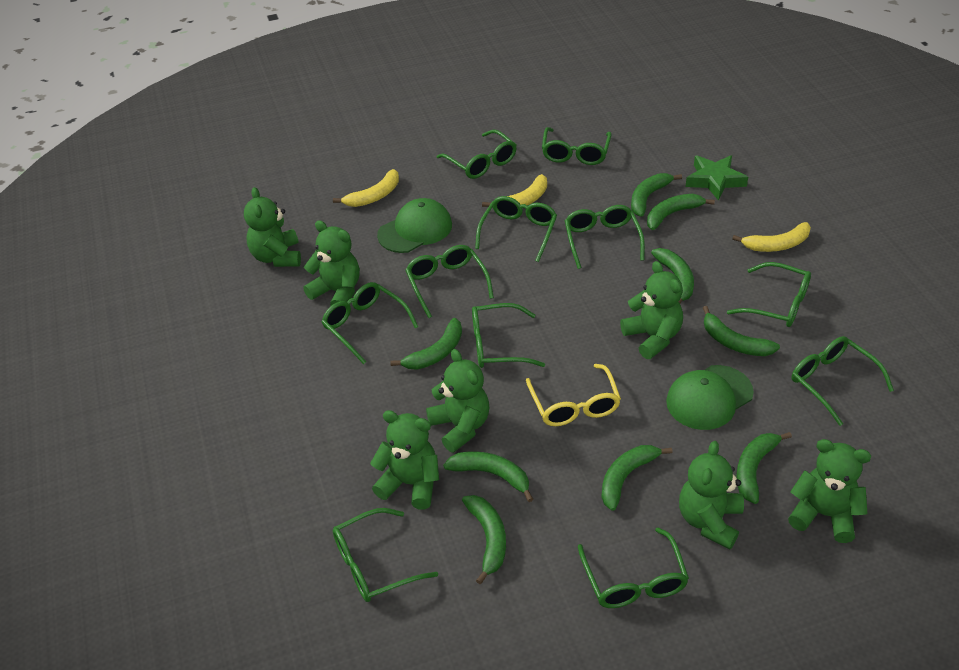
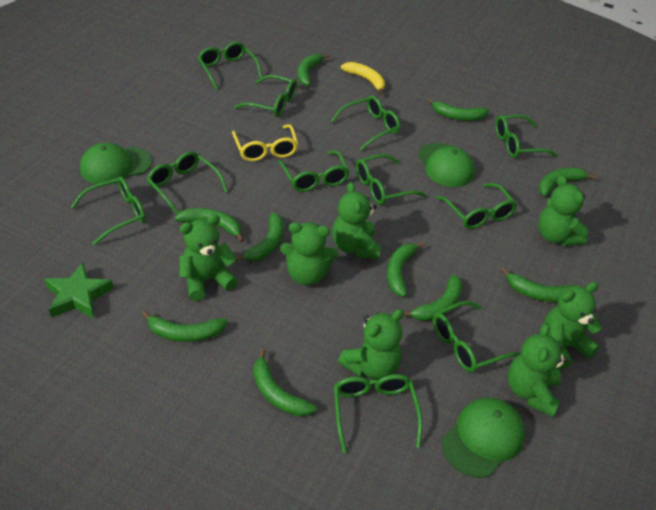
green banana: [390,318,462,370] [443,451,533,502] [462,495,506,584] [601,445,673,511] [631,173,682,217] [647,194,715,230] [651,248,694,304] [703,306,780,356] [736,432,792,504] = 9 -> [142,310,227,342] [175,208,244,242] [235,213,284,262] [253,349,316,417] [297,54,330,86] [387,242,425,297] [403,274,463,321] [427,98,489,121] [501,267,576,302] [539,168,596,196] = 10
green cap: [377,198,452,253] [666,365,754,430] = 2 -> [80,143,152,185] [418,143,475,187] [442,397,525,478] = 3
yellow banana: [333,169,399,207] [482,174,547,208] [732,222,811,252] = 3 -> [341,62,385,95] = 1

